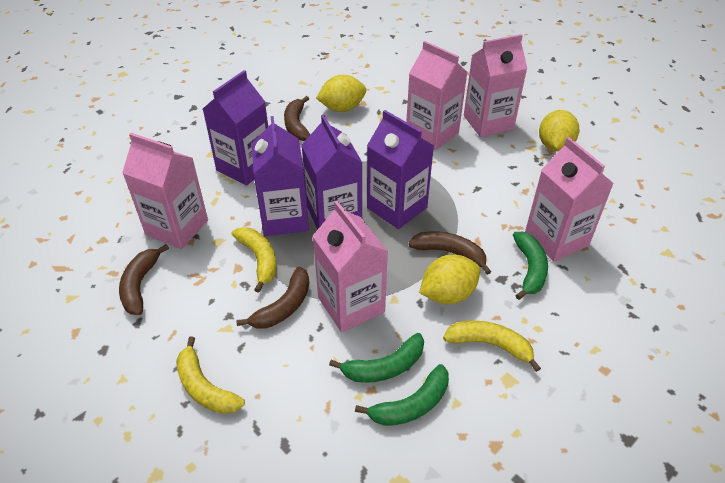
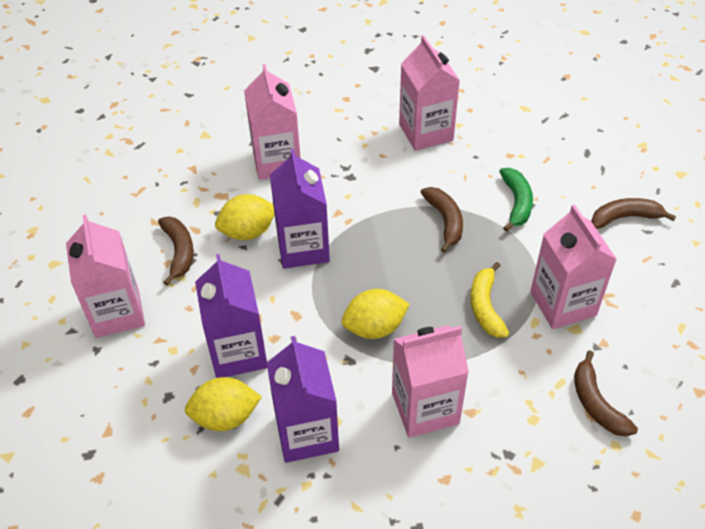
green banana: [329,333,424,383] [355,364,449,426] [513,232,548,300] = 3 -> [499,168,533,232] = 1
purple carton: [203,70,268,185] [251,116,309,236] [302,114,363,230] [367,110,434,229] = 4 -> [195,254,267,378] [267,336,339,463] [270,149,330,269] = 3
yellow banana: [176,337,245,414] [231,227,277,293] [443,321,541,372] = 3 -> [470,262,509,338] = 1

